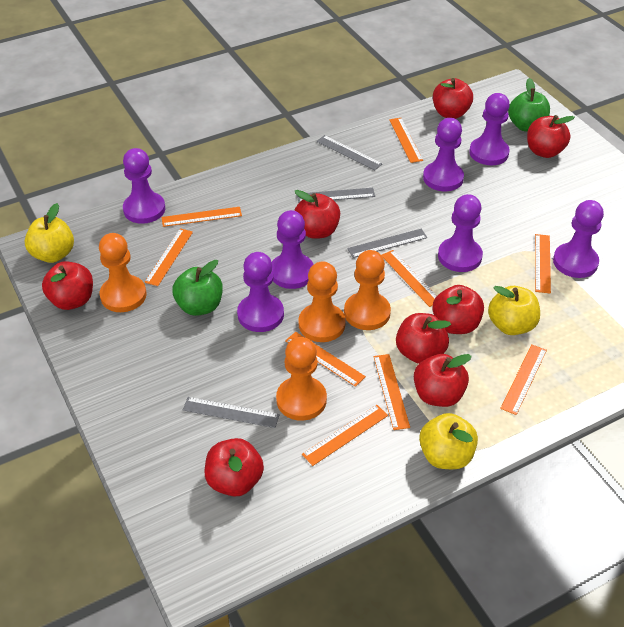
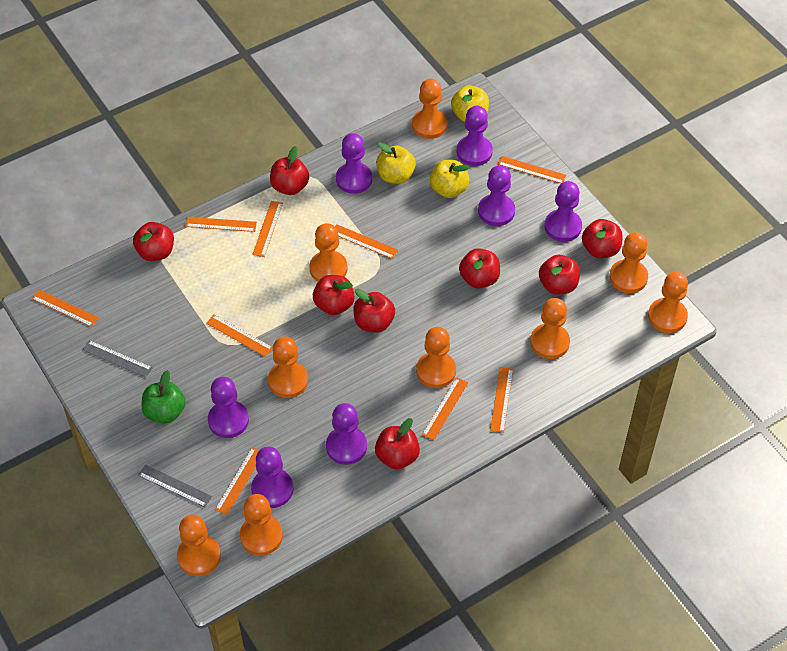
green apple: [172,260,223,316] [508,78,550,132] = 2 -> [141,370,186,424] = 1
grey ruler: [183,397,280,428] [297,188,375,203] [316,135,383,170] [347,229,428,258] = 4 -> [82,340,153,378] [138,465,212,507] = 2
orange pawn: [99,233,146,312] [276,337,327,421] [299,261,346,342] [344,250,391,330] = 4 -> [177,515,221,576] [240,494,283,556] [268,337,308,398] [309,223,348,281] [412,79,448,139] [416,327,456,388] [530,298,570,359] [609,232,648,293] [648,272,688,333] = 9

